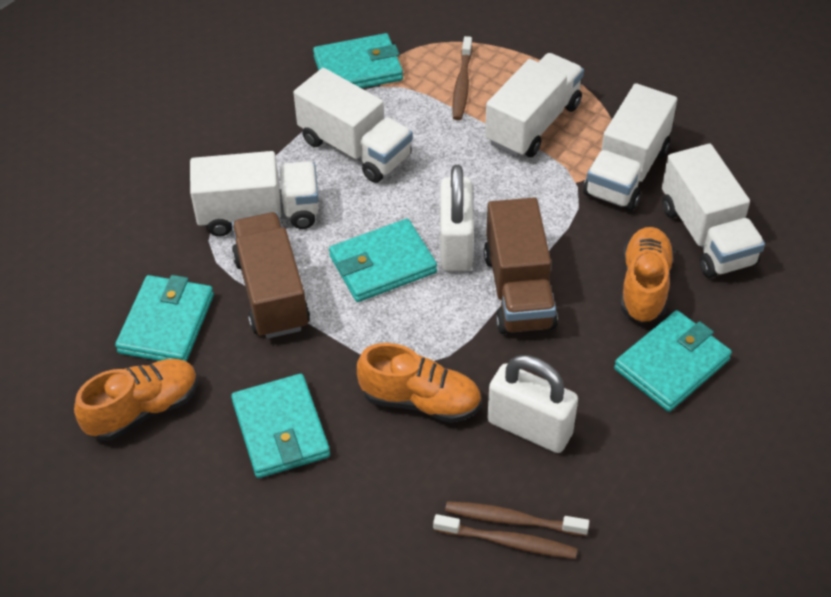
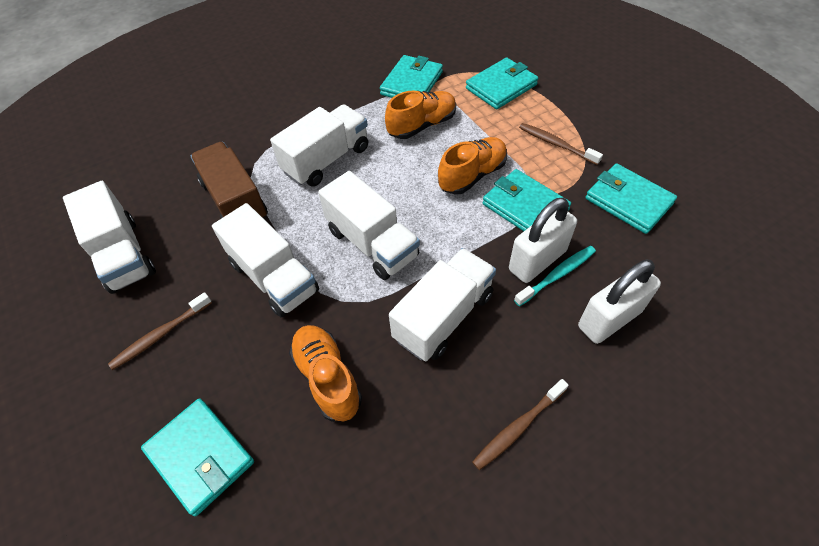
brown truck: [232,212,310,339] [484,198,558,334] = 2 -> [191,142,268,218] = 1
turquoise toothbrush: none = 0 -> [514,246,596,306] = 1

